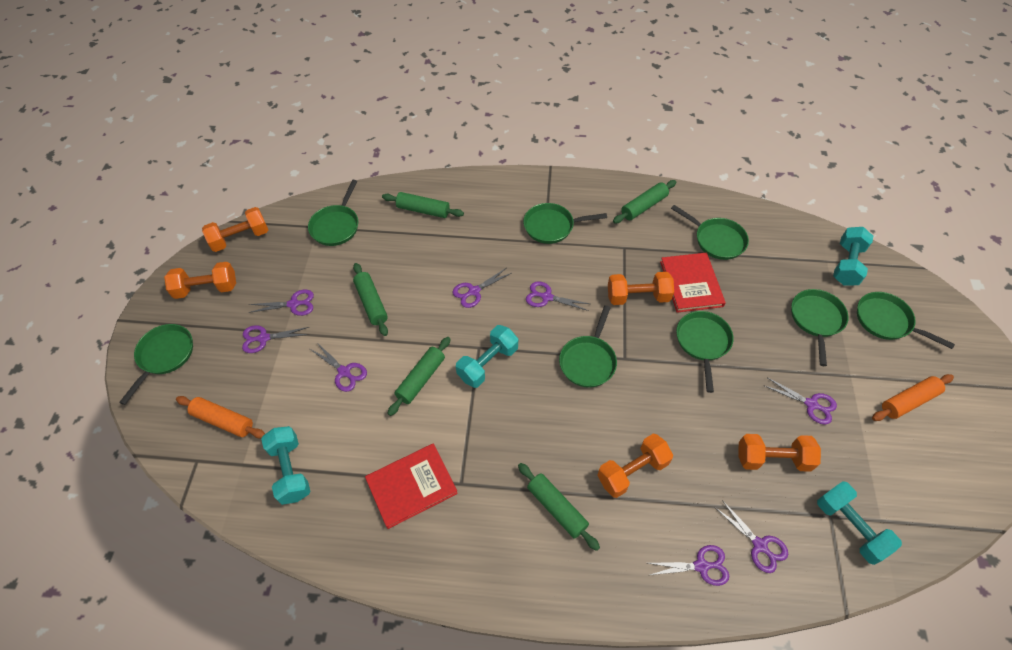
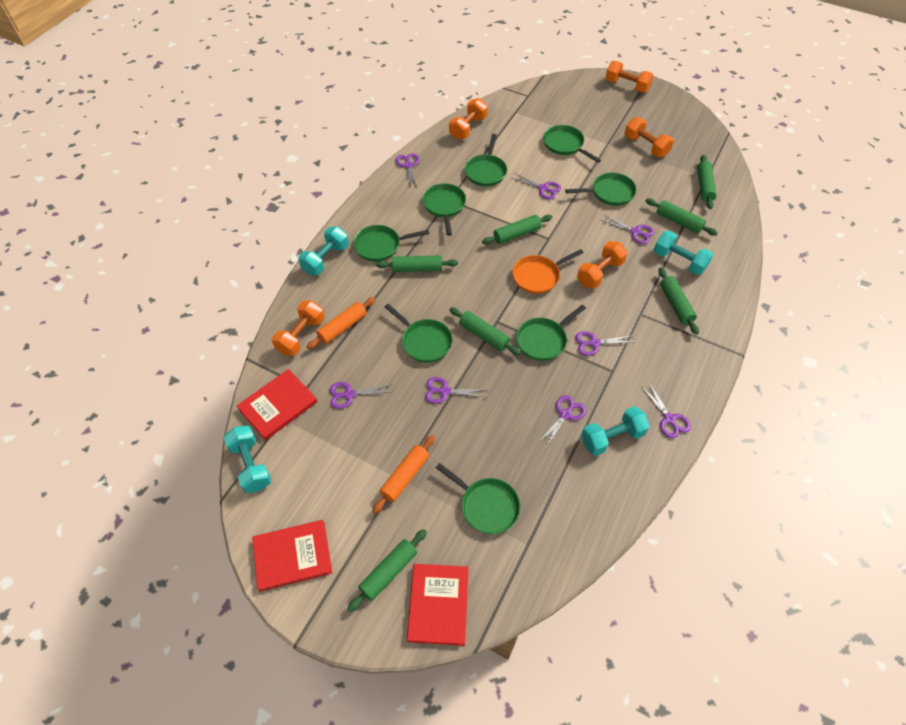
green rolling pin: [353,263,388,336] [382,192,464,218] [387,337,451,416] [518,463,600,551] [613,180,676,223] = 5 -> [347,529,427,612] [376,255,458,272] [449,307,521,355] [482,215,552,244] [646,198,718,236] [658,267,699,335] [697,155,716,209] = 7
orange pan: none = 0 -> [512,249,584,294] = 1
red book: [365,443,458,529] [660,253,726,313] = 2 -> [237,369,318,440] [252,520,332,592] [407,564,469,646] = 3

